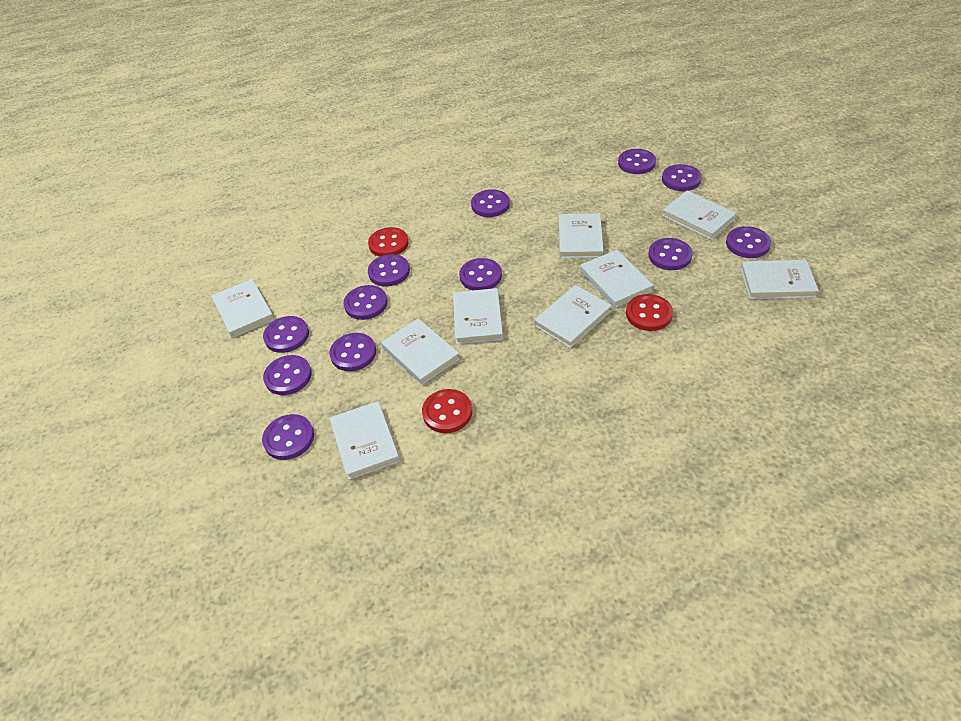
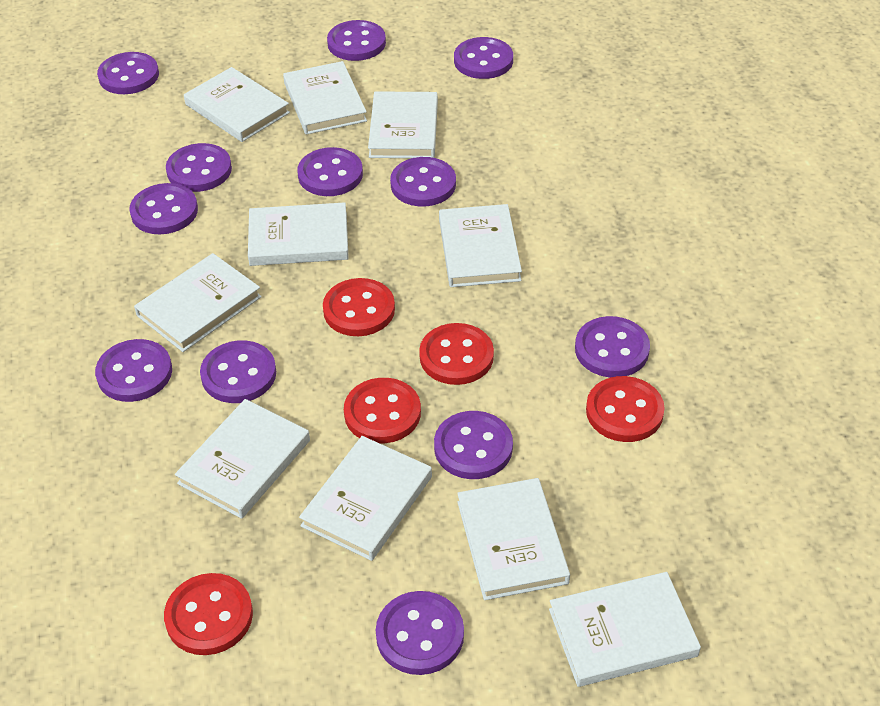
red button: [368,227,409,257] [422,389,472,433] [626,294,673,331] = 3 -> [164,573,253,655] [323,278,395,336] [344,378,421,443] [419,323,494,385] [586,376,665,442] = 5
white book: [211,279,275,338] [329,401,400,480] [381,318,460,385] [453,288,503,344] [534,285,612,348] [559,213,604,258] [580,250,653,308] [662,191,736,240] [740,260,819,299] = 9 -> [134,253,262,352] [175,399,310,519] [184,67,290,142] [248,202,349,266] [283,61,367,135] [299,436,432,561] [368,91,438,158] [439,204,522,287] [457,478,570,600] [549,572,701,687] = 10

